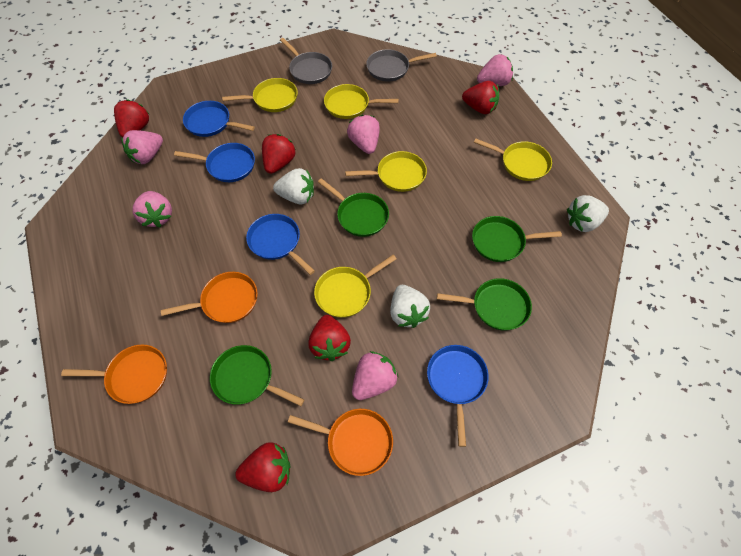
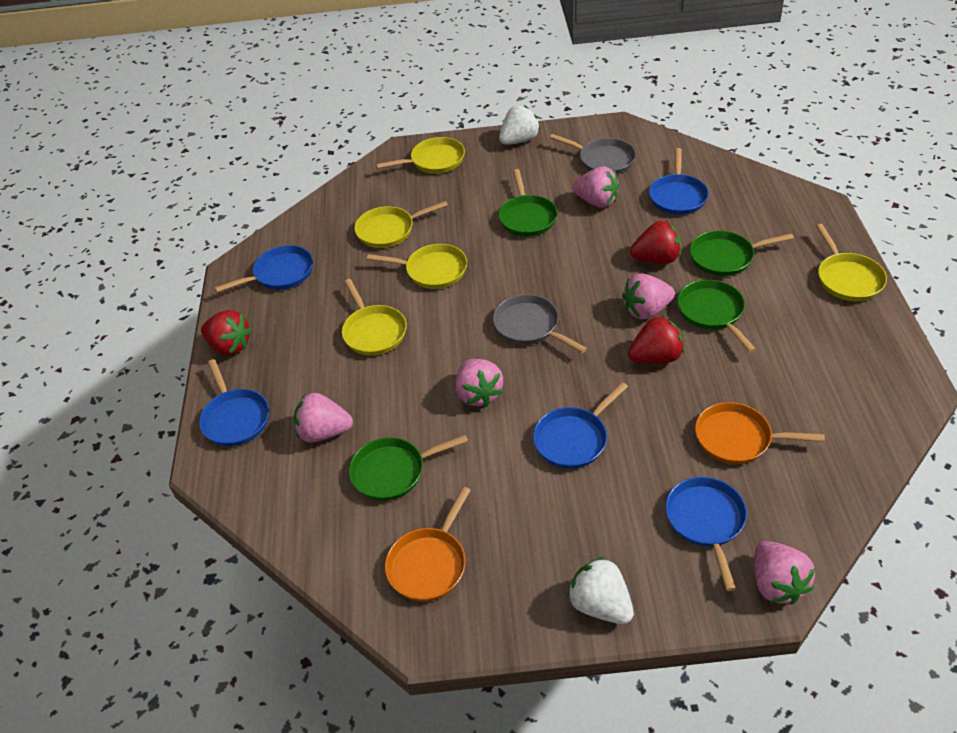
blue pan: [174,143,255,182] [183,101,255,137] [246,214,315,275] [427,345,489,447] = 4 -> [199,359,269,446] [215,245,313,293] [533,382,628,469] [649,148,709,215] [665,477,747,591] = 5
orange pan: [61,345,167,404] [161,272,258,323] [288,409,393,476] = 3 -> [385,487,471,601] [695,402,825,464] = 2
red strawberry: [114,99,149,138] [235,442,290,492] [262,134,296,174] [308,315,351,361] [462,81,499,114] = 5 -> [201,310,252,355] [628,316,684,363] [630,221,681,263] = 3
white strawberry: [273,168,314,204] [390,285,430,328] [567,195,609,232] = 3 -> [499,105,540,145] [567,557,634,624] = 2

